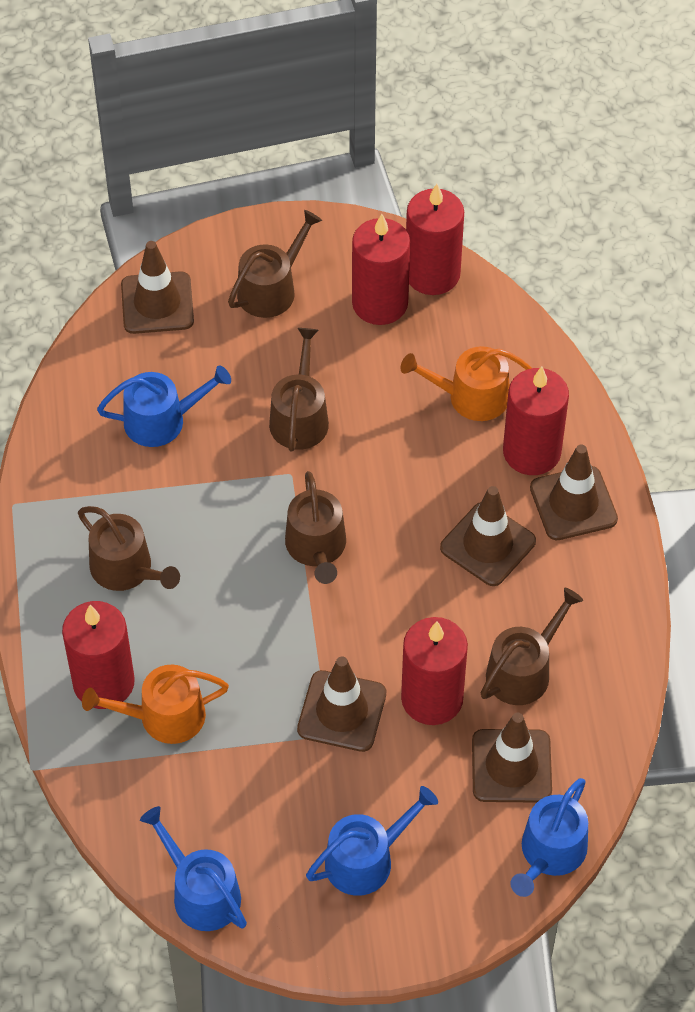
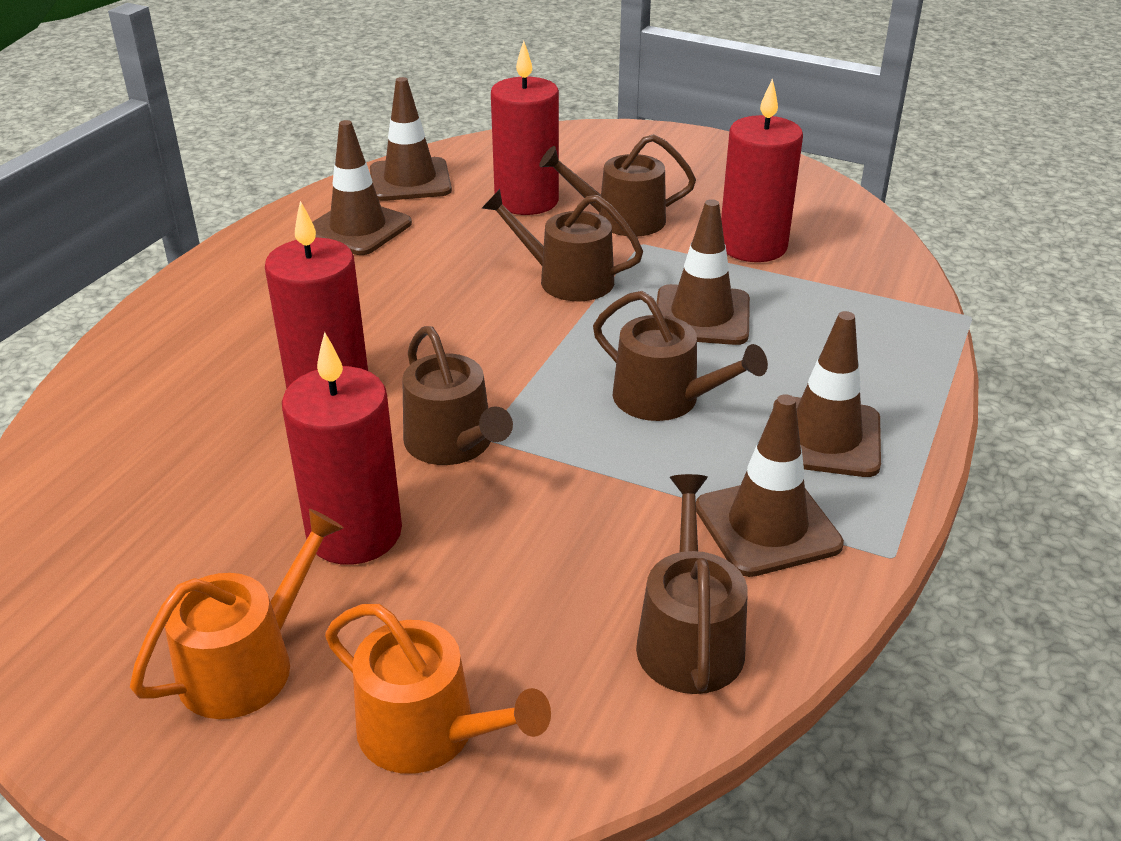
blue watering can: [97,365,231,447] [140,806,247,931] [306,786,438,896] [510,778,588,897] = 4 -> none = 0
red candle: [62,601,135,709] [352,214,410,325] [401,617,468,725] [406,184,464,295] [503,366,569,475] = 5 -> [265,201,368,389] [282,332,402,565] [491,41,559,215] [721,78,803,262] = 4

